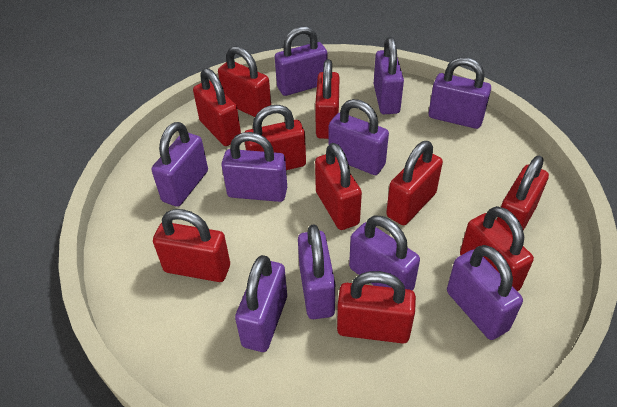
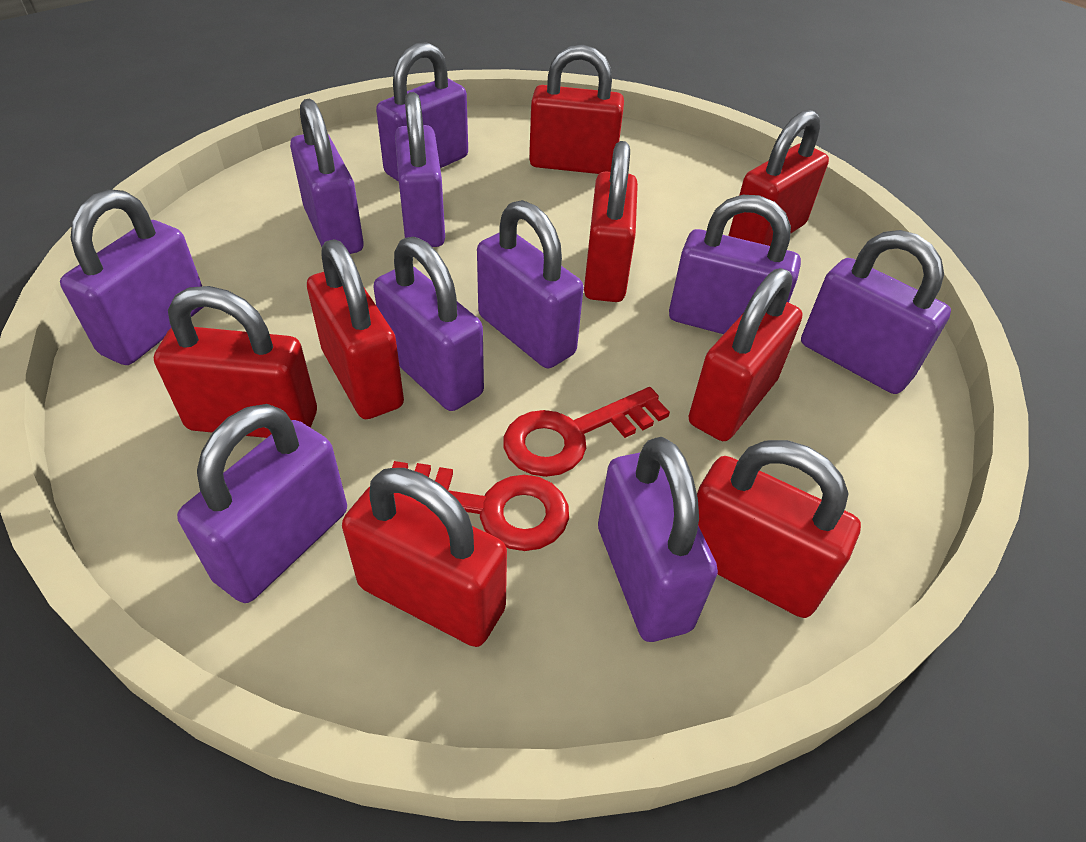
red key: none = 0 -> [392,461,569,551] [504,387,670,477] = 2
red padlock: [153,209,230,282] [193,68,241,146] [218,46,271,117] [245,105,306,170] [315,59,339,139] [315,143,362,230] [337,271,416,343] [386,141,443,225] [460,206,534,291] [497,156,549,236] = 10 -> [154,286,317,438] [307,239,404,419] [342,468,507,647] [529,44,624,174] [584,141,638,302] [688,268,802,441] [697,440,861,618] [728,110,829,246] = 8

